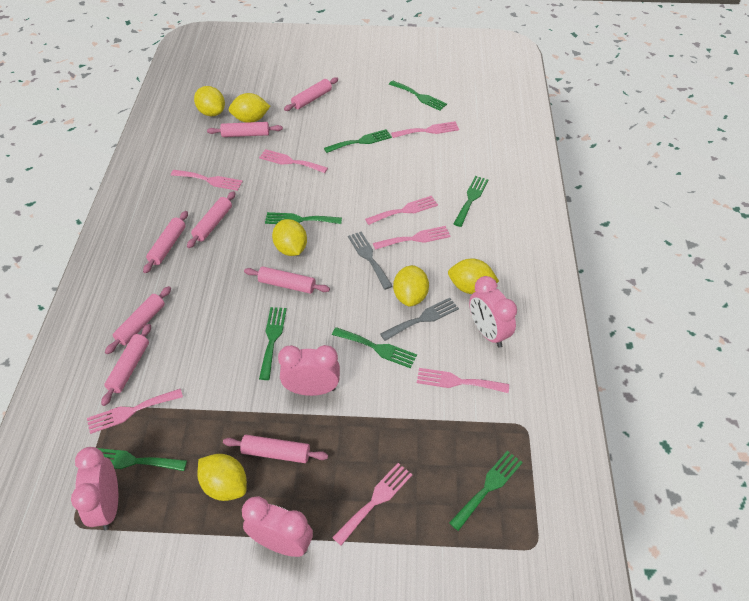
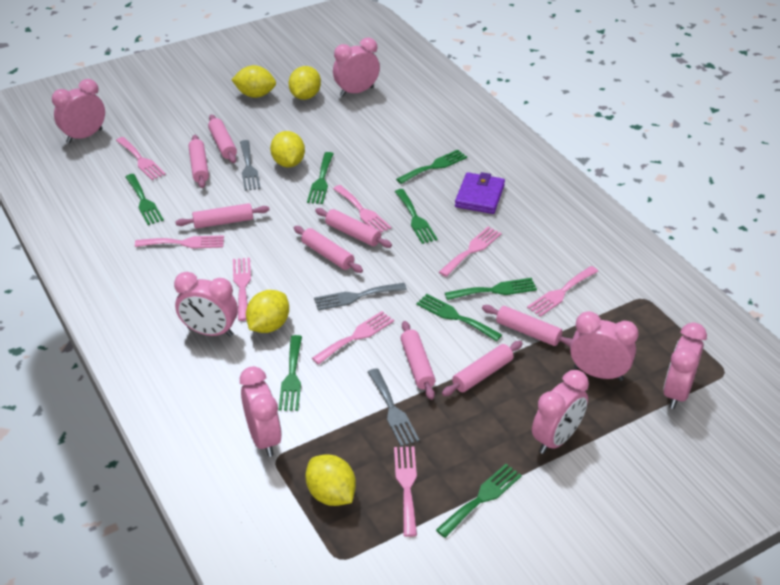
grey fork: [348,232,393,290] [380,298,459,341] = 2 -> [240,140,261,191] [314,283,407,311] [368,368,420,447] = 3
pink clock: [71,447,118,530] [242,496,313,557] [278,345,340,396] [469,276,517,348] = 4 -> [52,79,105,143] [174,272,238,337] [240,366,282,457] [333,38,380,97] [532,370,589,454] [570,311,639,381] [663,322,707,409] = 7
purple wallet: none = 0 -> [455,172,505,214] = 1
yellow lemon: [194,86,225,116] [198,454,247,501] [229,93,270,123] [272,219,307,256] [393,265,429,307] [448,258,499,294] = 6 -> [231,65,276,98] [246,290,289,333] [270,131,305,167] [289,66,321,100] [306,454,356,506] = 5

